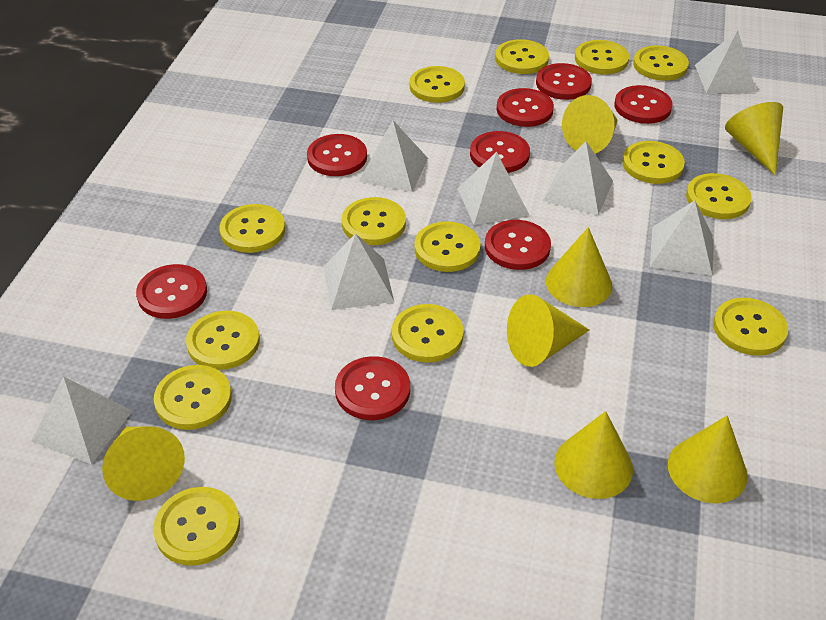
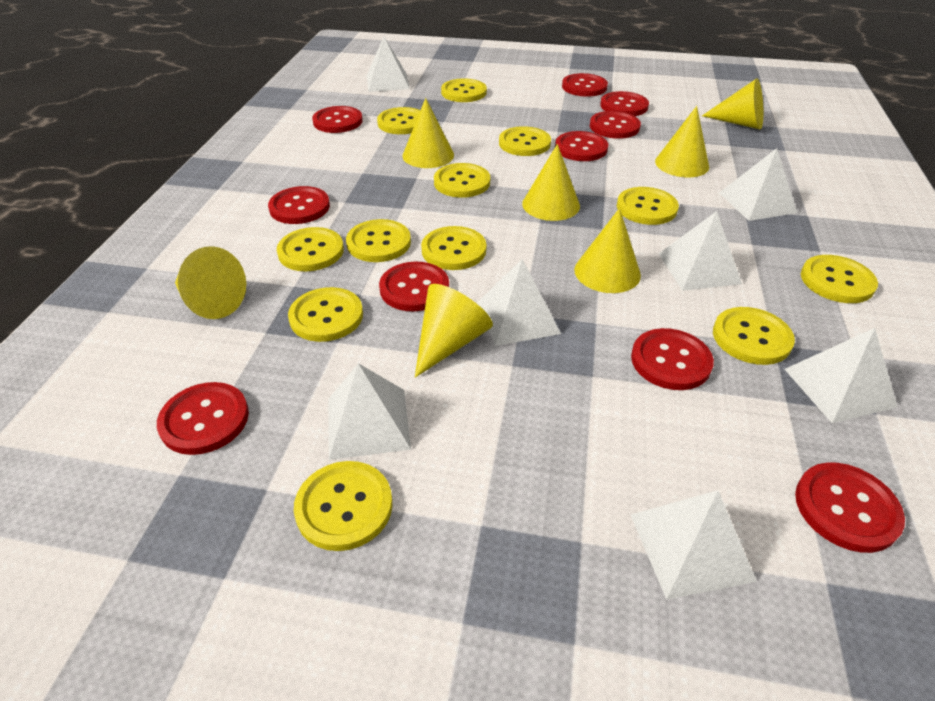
red button: [136,264,207,319] [307,134,367,176] [335,356,410,420] [470,131,530,173] [485,220,551,270] [496,88,554,127] [536,63,592,100] [614,85,673,124] = 8 -> [157,382,249,455] [268,186,330,224] [312,106,363,133] [379,262,449,311] [555,131,608,161] [562,73,608,97] [590,111,641,139] [600,91,649,116] [631,328,714,390] [795,462,905,553] = 10
yellow button: [153,487,240,566] [154,365,232,430] [186,311,260,370] [220,204,285,253] [342,197,406,245] [392,304,464,363] [410,66,465,103] [414,221,481,272] [495,39,549,74] [575,40,629,75] [622,141,685,184] [633,46,689,81] [686,173,752,219] [713,298,788,355] = 14 -> [277,227,344,271] [288,287,363,342] [294,461,393,551] [346,219,411,262] [377,107,420,134] [421,226,487,270] [434,163,490,198] [441,78,487,102] [499,126,551,156] [617,187,679,225] [713,307,795,365] [801,255,878,303] = 12

